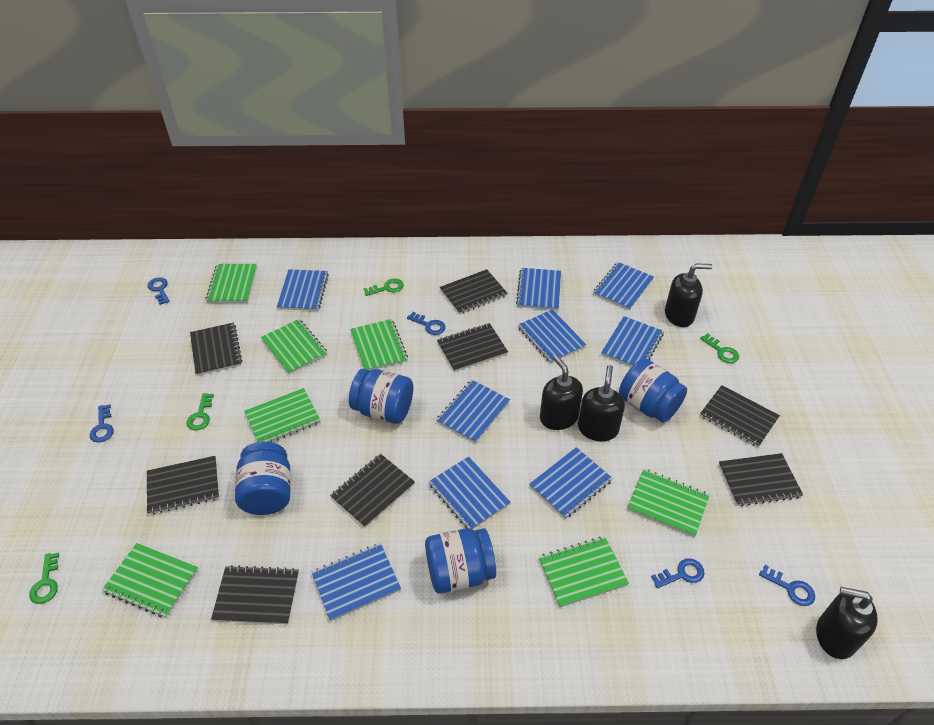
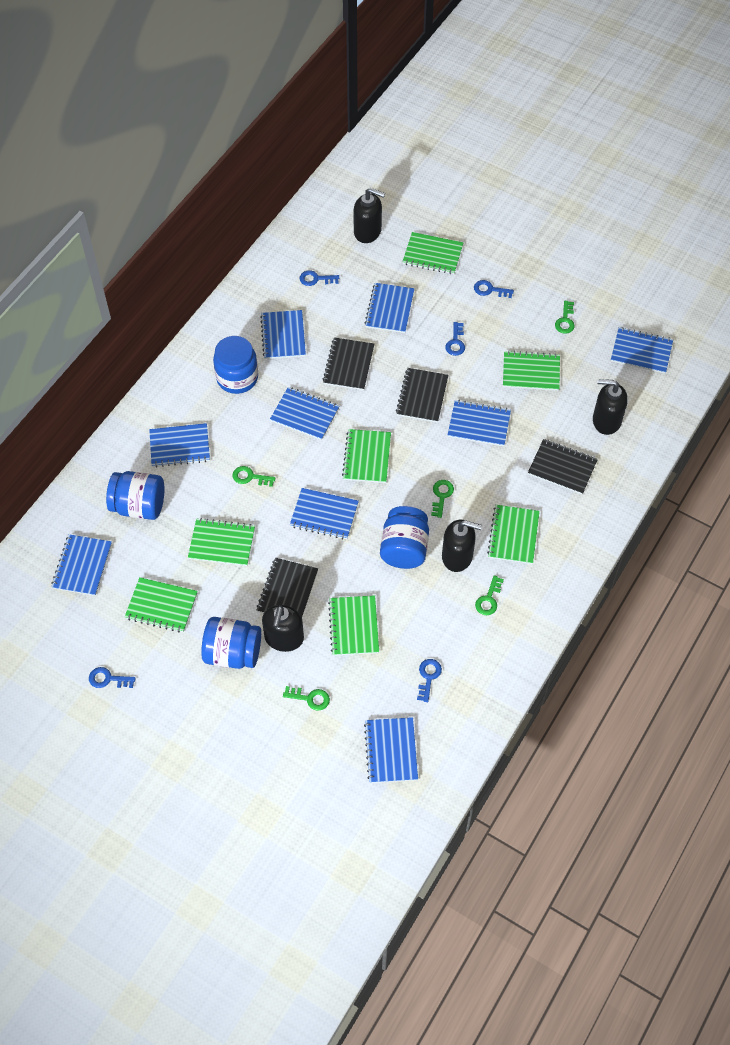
black notebook: [147,456,219,515] [190,323,242,376] [211,565,299,624] [330,454,415,528] [437,323,508,372] [440,269,507,314] [700,385,780,447] [719,453,803,506] = 8 -> [257,558,318,618] [322,337,374,390] [396,368,449,423] [528,439,598,494] = 4
green key: [29,552,59,604] [186,393,214,431] [364,279,404,296] [700,333,739,363] = 4 -> [233,466,276,487] [283,686,330,711] [431,480,454,518] [475,576,504,615] [555,301,575,334] = 5

